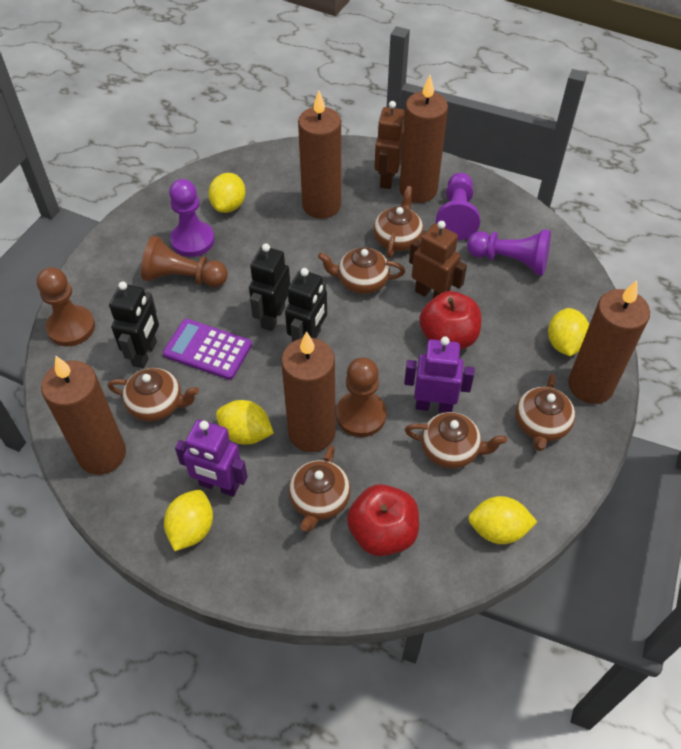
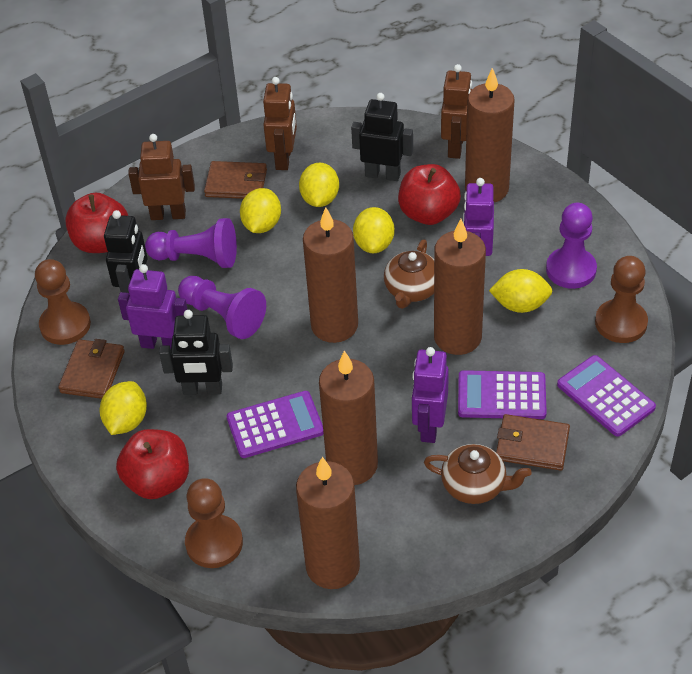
brown robot: [375,101,405,189] [409,221,467,298] = 2 -> [128,134,195,220] [263,77,297,170] [441,64,472,159] = 3
brown teapot: [108,368,199,421] [288,445,351,532] [318,247,405,294] [373,186,424,258] [405,412,507,469] [515,373,575,451] = 6 -> [384,239,434,309] [424,444,532,504] = 2
brown wallet: none = 0 -> [58,339,125,399] [204,161,267,199] [496,414,570,471] = 3
purple calculator: [163,319,252,380] = 1 -> [226,391,324,458] [458,370,547,419] [557,355,656,437] = 3
purple robot: [175,419,248,497] [404,336,475,413] = 2 -> [118,264,188,349] [412,347,449,443] [463,178,494,256] = 3
red apple: [347,484,419,556] [419,291,481,350] = 2 -> [65,192,128,253] [116,429,189,499] [398,164,461,225] = 3

